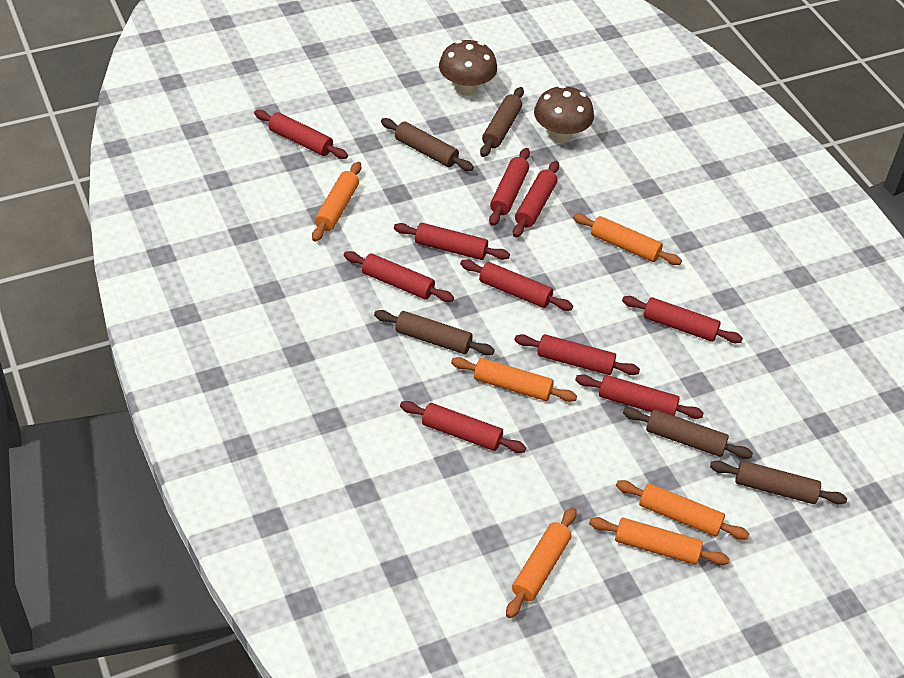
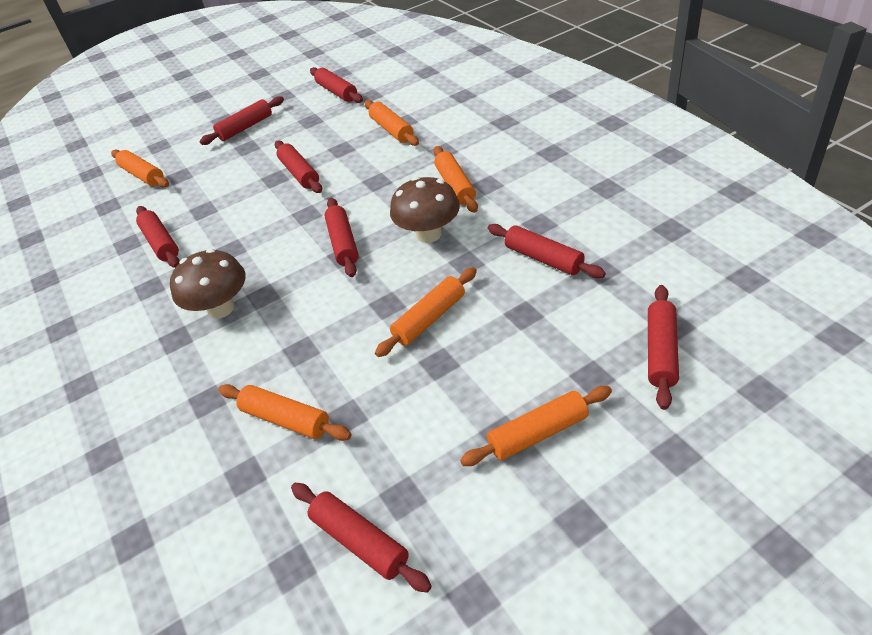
brown rolling pin: [374,310,495,355] [381,118,474,171] [480,87,524,157] [623,408,753,459] [710,461,847,504] = 5 -> none = 0
red rolling pin: [254,110,348,159] [344,251,454,302] [394,223,510,260] [400,401,526,453] [460,260,573,311] [489,148,530,226] [513,161,559,238] [514,334,640,375] [575,374,704,419] [622,296,743,343] = 10 -> [136,206,180,268] [199,96,284,145] [275,140,322,193] [291,483,432,593] [310,67,363,103] [325,198,359,277] [488,224,606,278] [648,285,679,410] = 8

